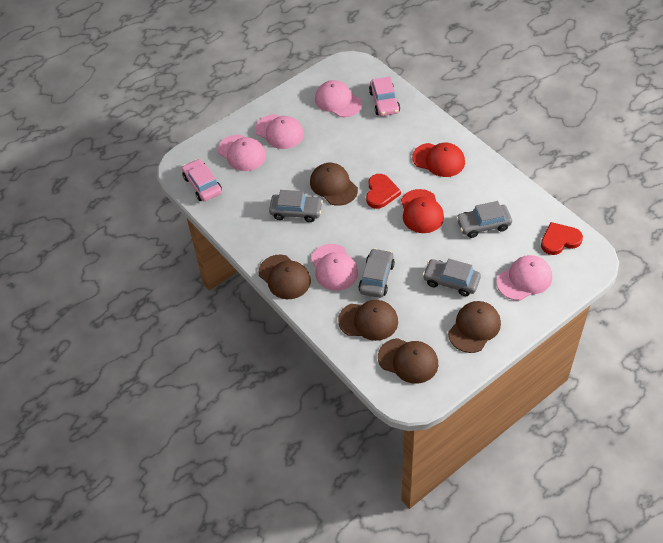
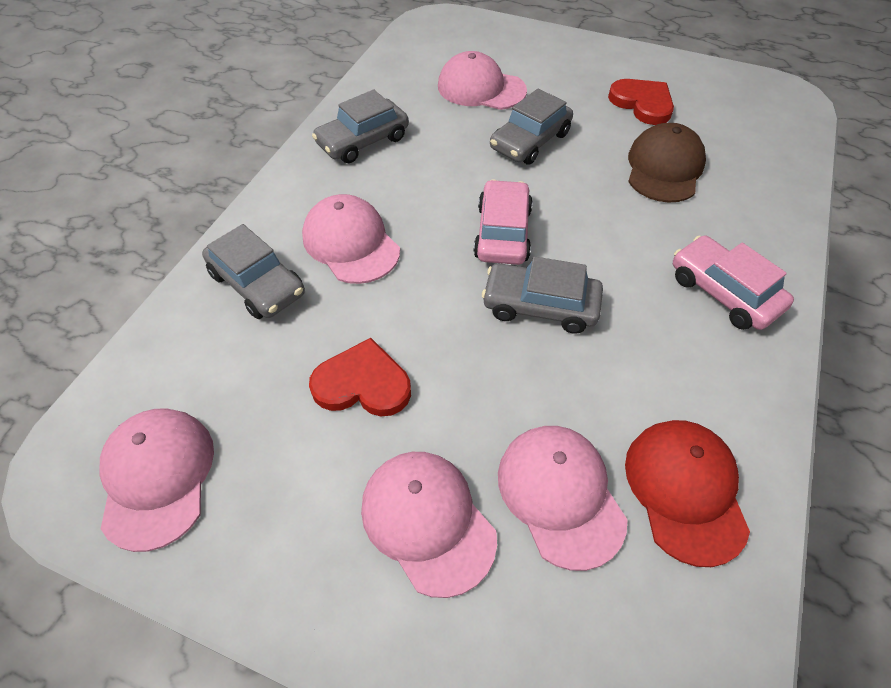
brown cap: [259,255,311,299] [310,163,358,206] [338,300,398,341] [378,338,438,384] [448,301,501,353] = 5 -> [628,123,706,203] = 1
red cap: [401,189,444,233] [412,143,465,177] = 2 -> [625,420,750,567] = 1

